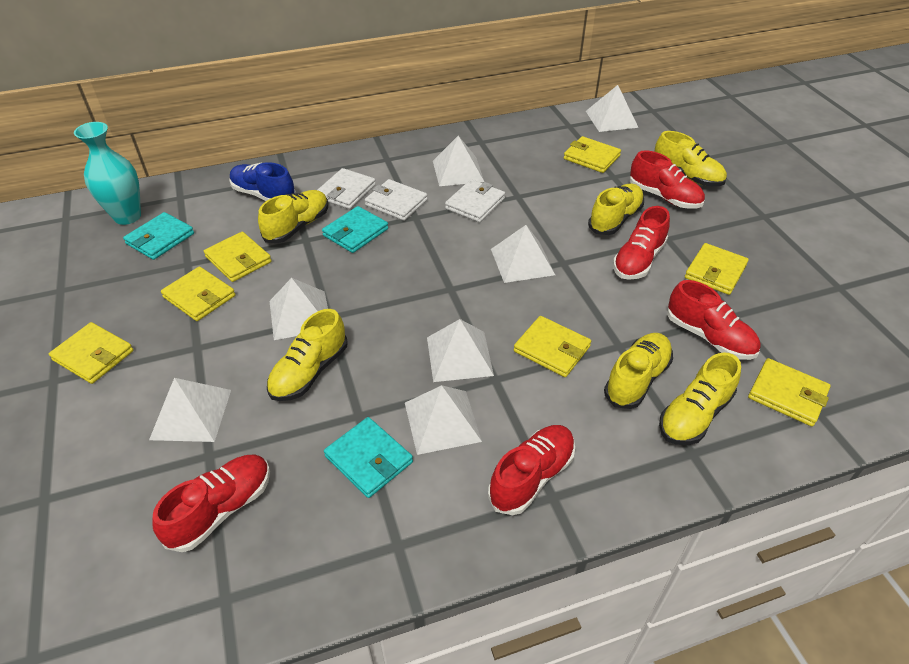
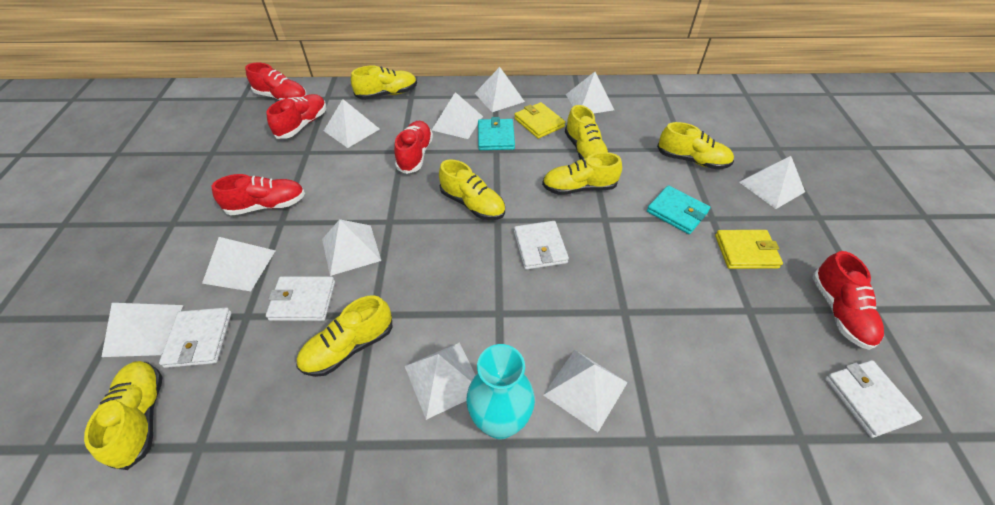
blue shoe: [229,162,296,201] = 1 -> none = 0
turquoise wallet: [123,212,194,260] [322,206,388,253] [324,417,413,498] = 3 -> [478,117,515,150] [647,185,710,234] = 2
white pyramid: [149,378,231,442] [270,278,328,340] [405,385,482,455] [427,319,494,382] [433,136,484,186] [491,225,555,283] [586,85,638,132] = 7 -> [102,303,183,357] [202,237,275,291] [322,219,381,276] [324,99,380,148] [405,342,476,420] [432,92,483,139] [475,67,525,112] [543,350,628,432] [566,72,614,114] [739,156,805,209] = 10
white wallet: [318,168,376,209] [365,179,428,221] [445,179,505,222] = 3 -> [159,307,232,368] [266,276,335,321] [514,221,569,270] [825,360,922,438] = 4
yellow shoe: [258,190,328,243] [267,309,348,401] [588,184,644,235] [604,333,673,409] [654,131,727,186] [659,352,741,445] = 6 -> [84,361,162,470] [296,295,393,377] [351,65,417,100] [439,160,505,220] [542,152,622,195] [565,105,609,160] [657,122,734,169] = 7
yellow wallet: [49,322,133,384] [161,266,235,321] [204,232,272,282] [514,316,591,377] [564,136,621,173] [685,243,749,295] [748,358,831,426] = 7 -> [514,102,565,139] [715,230,783,269] = 2

